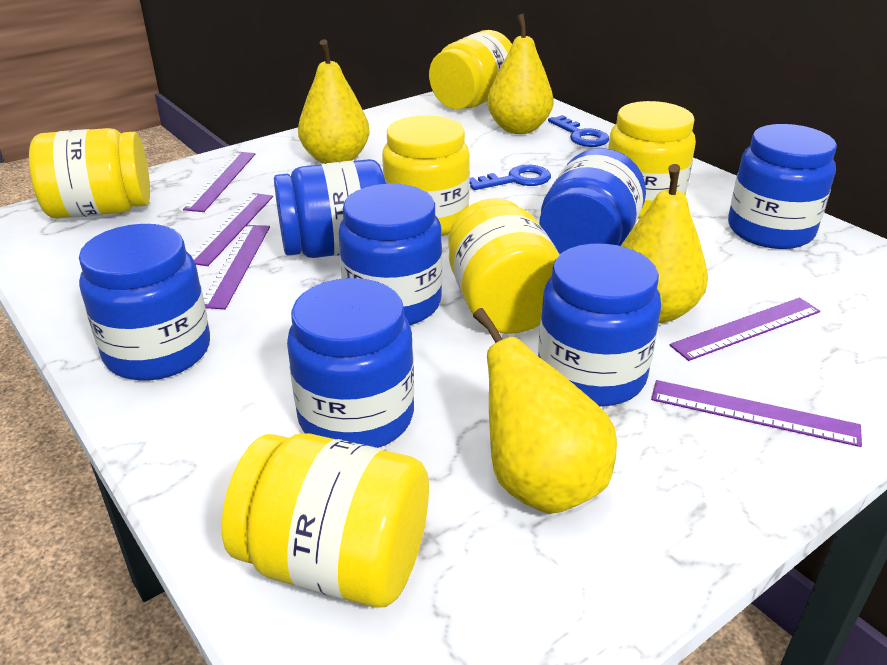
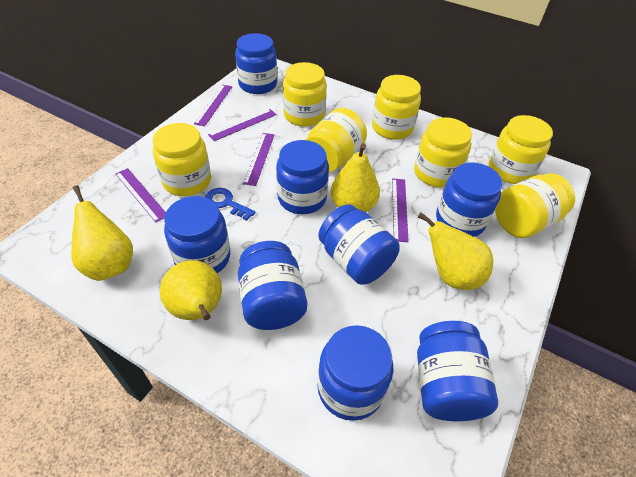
blue jar: [79,224,210,380] [274,159,386,258] [287,278,414,448] [339,184,442,325] [538,244,661,407] [539,148,646,254] [728,124,837,249] = 7 -> [164,196,230,273] [235,33,277,94] [238,241,307,330] [276,140,329,214] [317,325,393,421] [318,204,400,285] [417,321,498,421] [436,162,502,237] = 8
blue key: [470,165,551,190] [548,115,609,147] = 2 -> [205,188,256,221] = 1
yellow jar: [29,128,150,219] [221,433,429,608] [382,115,470,236] [429,30,512,109] [448,198,560,334] [608,101,696,219] = 6 -> [153,123,211,196] [283,62,327,127] [306,108,367,172] [372,75,421,140] [414,117,472,187] [489,115,553,184] [495,173,575,238] = 7

